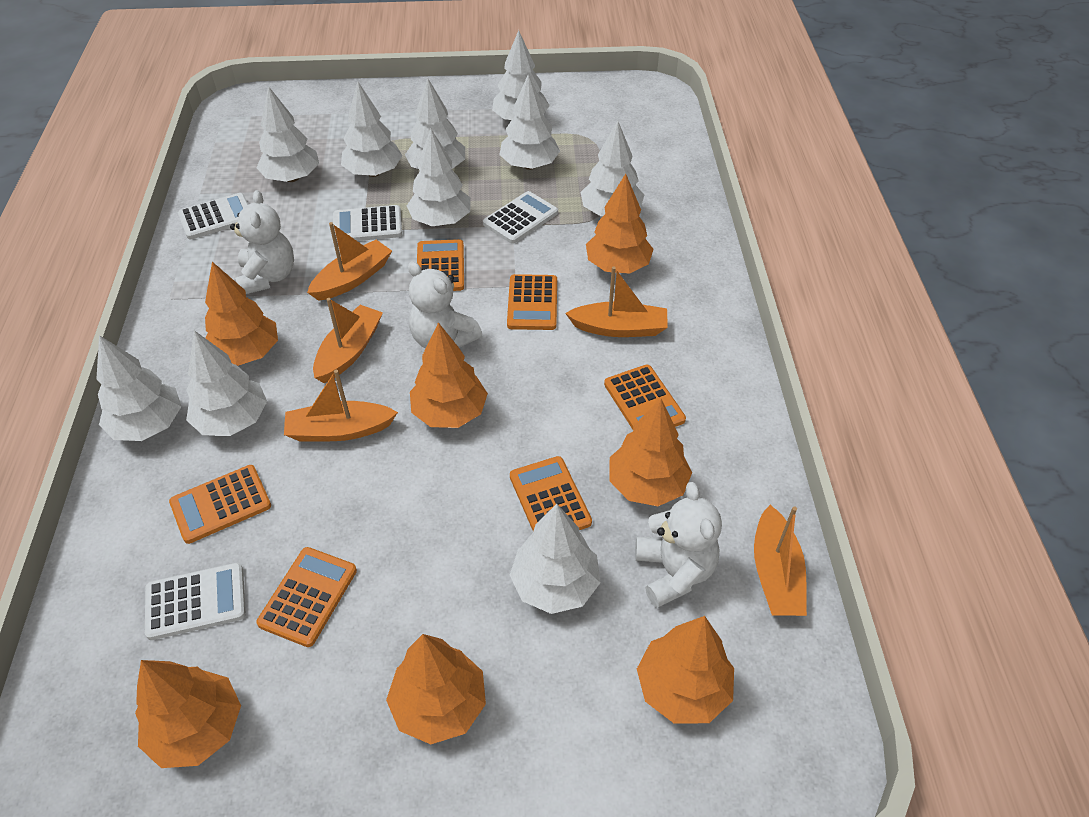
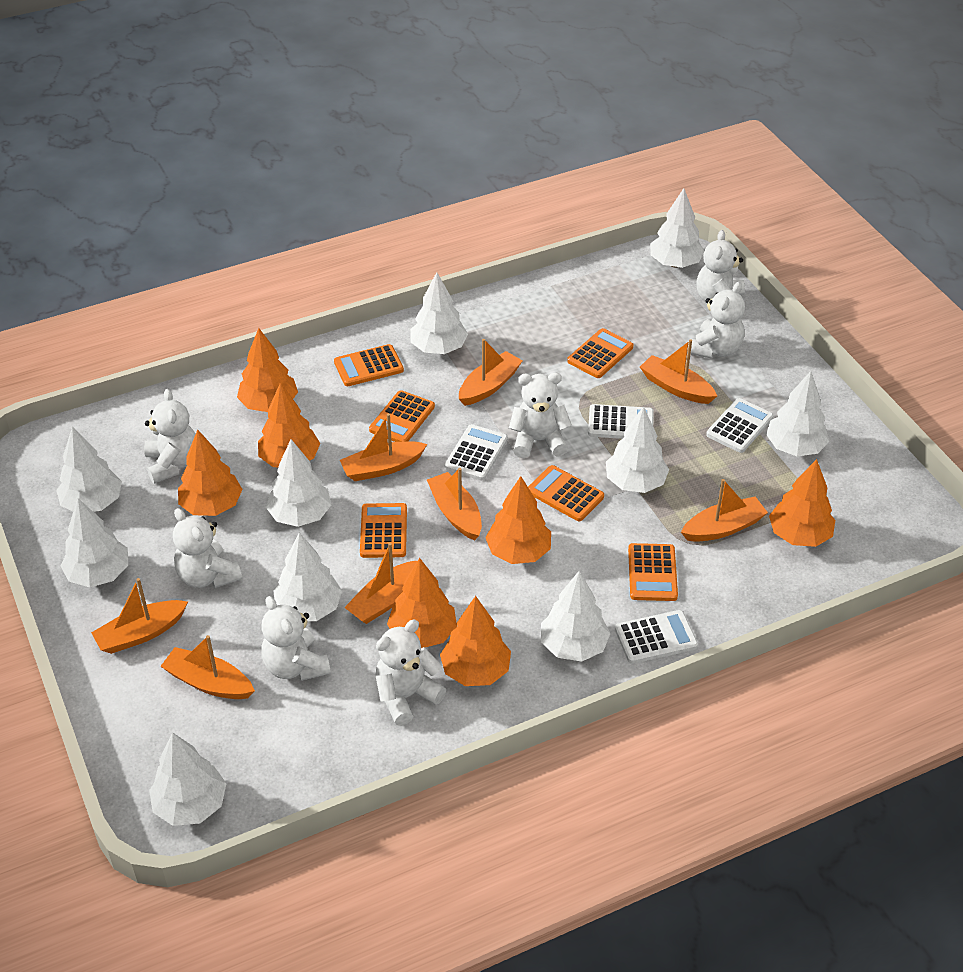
orange boat: [284,370,398,442] [307,222,392,301] [313,298,383,383] [565,267,668,337] [754,505,807,616] = 5 -> [91,578,188,654] [160,635,255,699] [340,413,427,481] [344,543,417,624] [427,468,482,540] [459,339,523,406] [640,339,717,404] [681,479,768,542] = 8
white teddy bear: [230,190,294,294] [408,261,482,349] [635,482,722,608] = 3 -> [144,389,195,483] [173,508,242,588] [261,596,331,681] [375,620,446,726] [509,372,572,458] [687,282,745,359] [697,230,745,304] = 7

